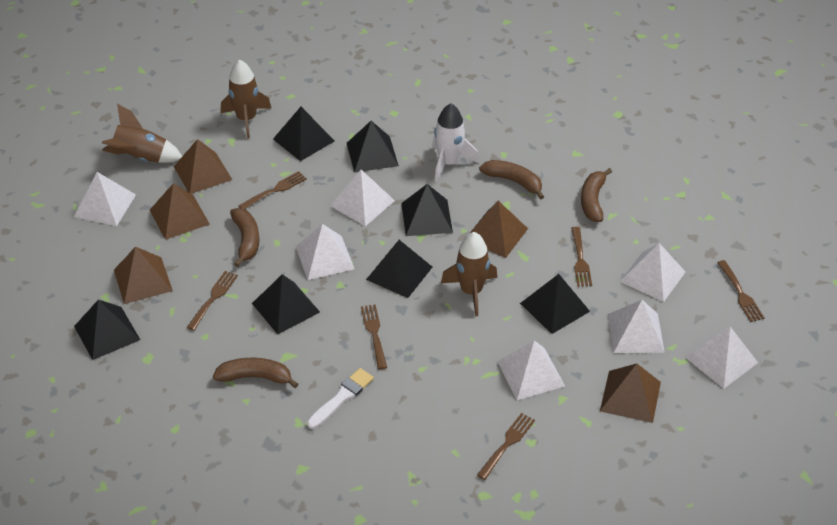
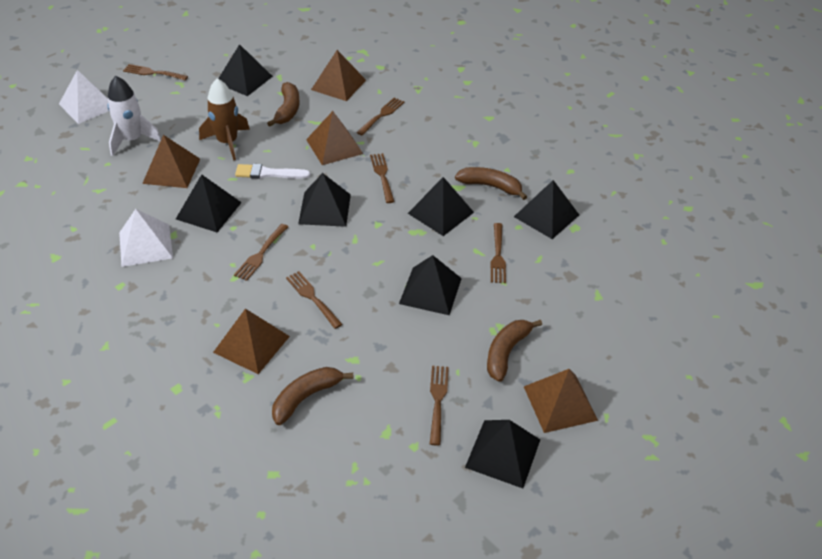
brown fork: [187,271,238,330] [238,171,307,209] [361,304,387,369] [477,413,535,480] [571,227,592,287] [717,260,764,322] = 6 -> [123,64,188,80] [234,224,288,281] [286,271,343,329] [356,97,404,135] [370,153,395,203] [430,366,449,446] [491,223,506,283] = 7
brown rocket: [102,104,182,163] [221,60,272,139] [441,232,497,316] = 3 -> [199,78,250,161] = 1
white pyramid: [74,172,136,226] [296,224,354,280] [330,170,395,226] [497,341,565,400] [608,300,665,353] [620,243,685,302] [685,327,758,389] = 7 -> [59,70,109,124] [119,209,173,267] = 2

